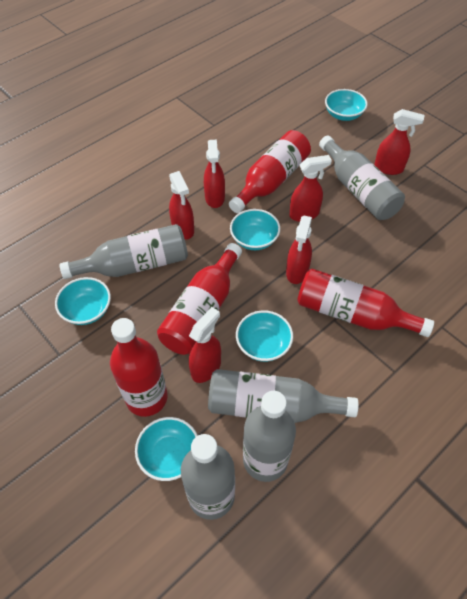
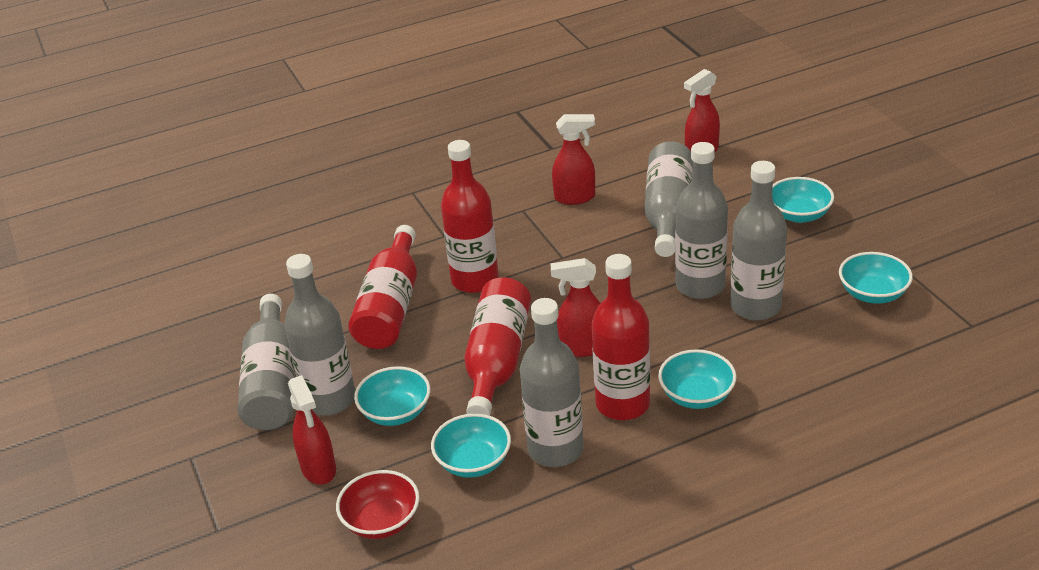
grey bottle: [59,224,188,279] [181,434,235,520] [208,369,359,423] [243,391,296,482] [319,135,405,220] = 5 -> [238,294,295,430] [284,254,355,416] [520,298,584,467] [644,141,693,257] [675,142,728,299] [730,161,787,321] = 6
red bowl: none = 0 -> [336,470,420,539] = 1
red spray bottle: [169,171,194,240] [189,307,221,383] [204,140,225,208] [286,216,312,284] [290,155,332,222] [374,109,424,175] = 6 -> [288,375,336,485] [551,258,600,357] [552,114,595,205] [684,69,720,152] = 4

